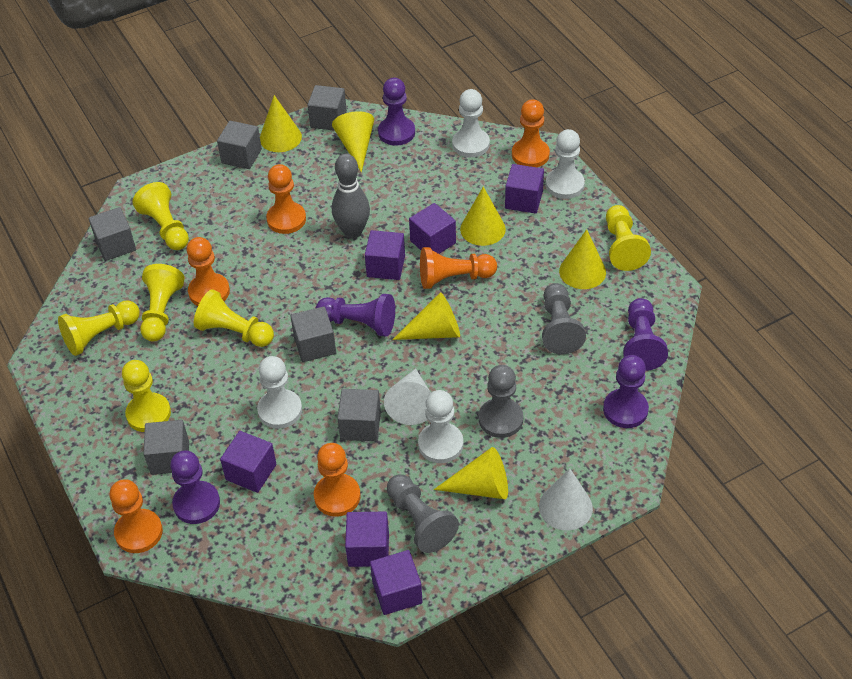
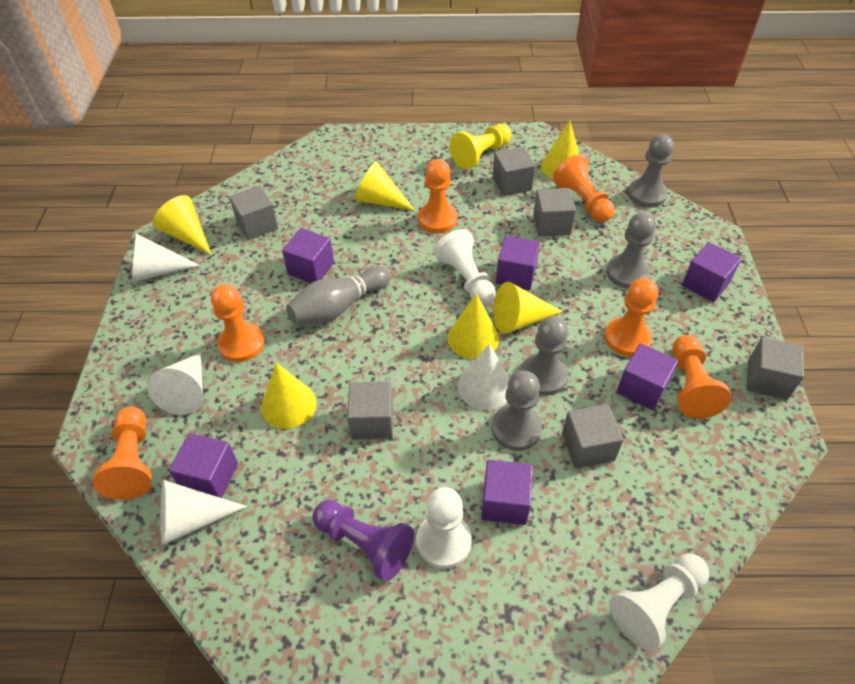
grey pawn: [387,475,459,553] [479,365,523,438] [542,283,586,354] = 3 -> [492,371,542,451] [521,316,568,396] [606,212,656,289] [628,134,674,208] = 4
purple pawn: [170,451,220,524] [316,294,395,337] [378,78,415,146] [603,355,649,428] [623,298,668,371] = 5 -> [313,500,414,581] = 1
white cone: [384,368,431,425] [539,468,593,531] = 2 -> [132,233,200,282] [147,353,203,415] [160,480,247,545] [458,344,509,410] = 4
white pawn: [257,356,302,429] [418,390,463,463] [452,89,490,157] [546,129,585,199] = 4 -> [416,487,472,569] [434,229,496,305] [609,554,709,651] = 3
yellow pawn: [58,300,140,356] [122,360,171,432] [132,182,189,250] [140,264,185,341] [194,289,274,347] [606,205,651,271] = 6 -> [450,124,512,170] = 1

